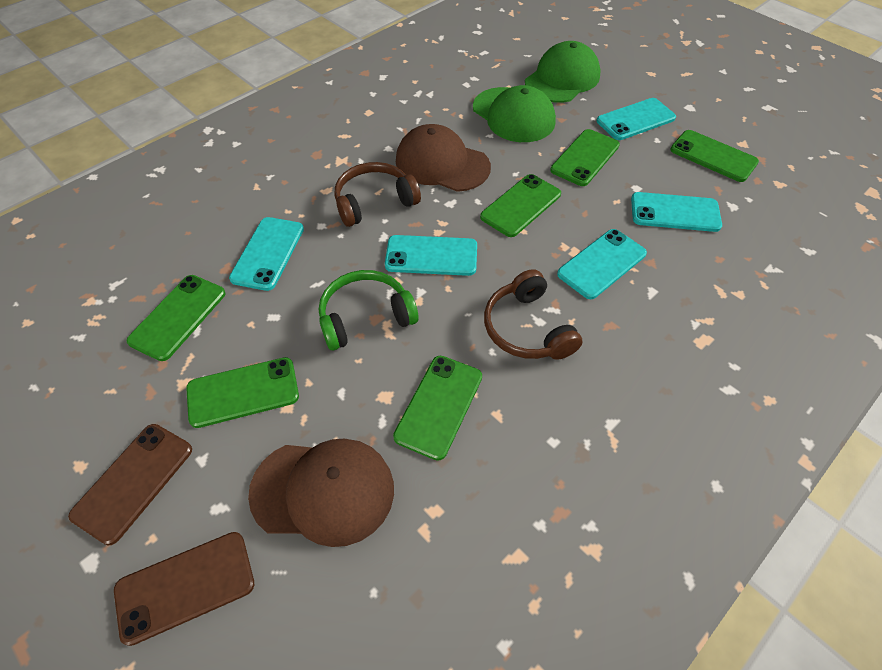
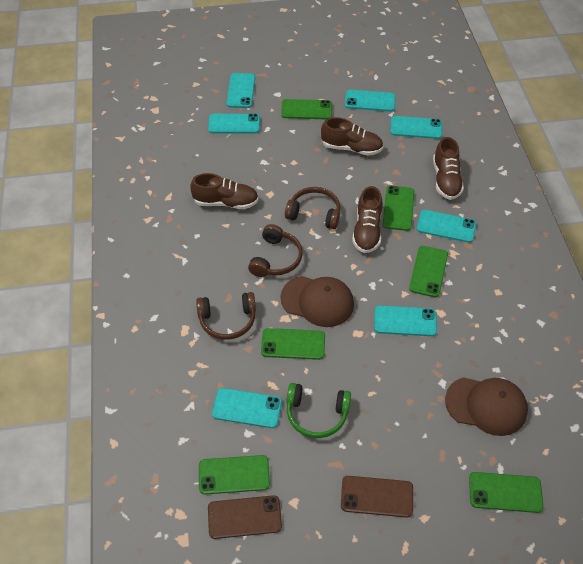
brown headphones: [334,162,421,227] [484,269,583,360] = 2 -> [196,292,256,340] [248,224,303,277] [285,187,340,229] = 3
brown shoe: none = 0 -> [190,173,259,209] [321,117,383,156] [352,186,383,253] [433,137,464,200] = 4
green cap: [473,85,556,142] [525,41,601,103] = 2 -> none = 0
turquoise phone: [229,217,304,291] [385,235,477,276] [557,229,647,299] [597,98,676,140] [631,192,722,232] = 5 -> [208,114,260,133] [212,388,282,428] [227,73,255,108] [345,90,396,112] [374,306,437,336] [390,116,442,139] [417,210,476,243] = 7

